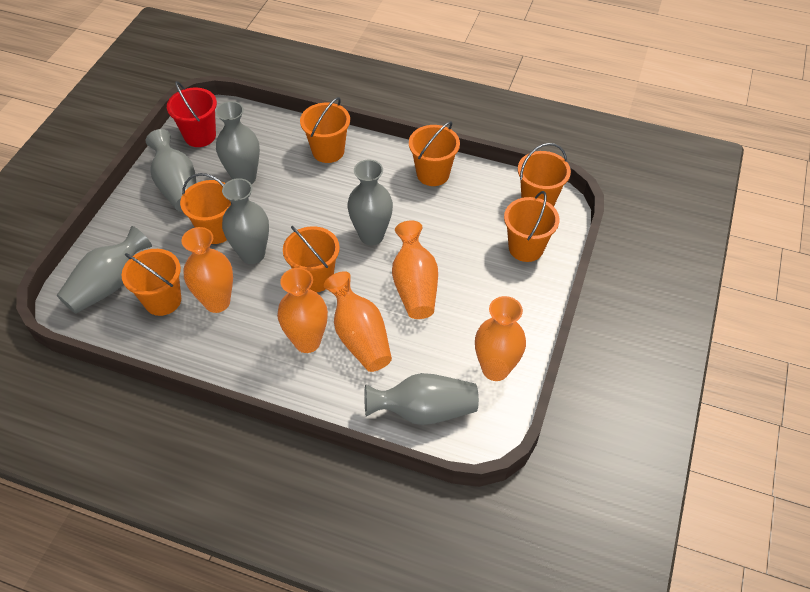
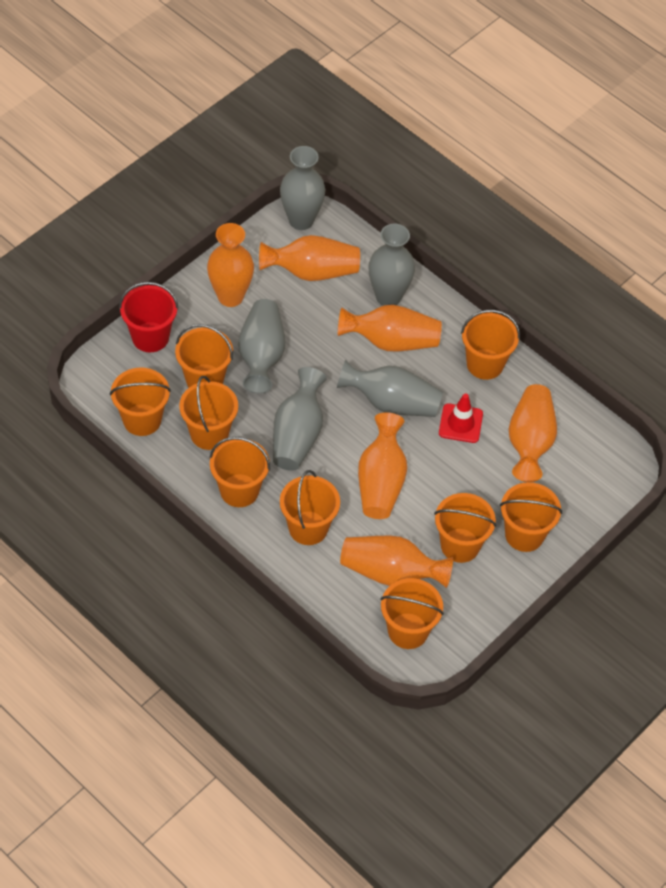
grey vase: [57,226,152,313] [146,129,197,212] [216,101,260,184] [222,178,269,264] [347,160,393,245] [364,373,479,425] = 6 -> [238,299,285,394] [273,367,327,471] [280,146,325,230] [337,360,443,417] [369,223,415,306] = 5
orange bucket: [122,249,181,316] [180,173,231,244] [283,226,340,292] [300,97,350,163] [409,121,460,186] [504,191,559,262] [518,143,571,206] = 7 -> [110,368,171,436] [175,324,233,387] [179,376,238,450] [209,437,270,507] [280,470,340,545] [380,578,444,649] [434,493,496,563] [461,310,520,380] [500,482,562,552] = 9
orange vase: [182,227,233,313] [277,268,328,353] [324,271,392,372] [392,220,438,319] [475,296,526,381] = 5 -> [207,223,254,307] [259,235,360,281] [338,305,442,351] [340,536,453,588] [358,412,407,519] [508,384,557,482] = 6
red traffic cone: none = 0 -> [439,393,483,443] = 1

